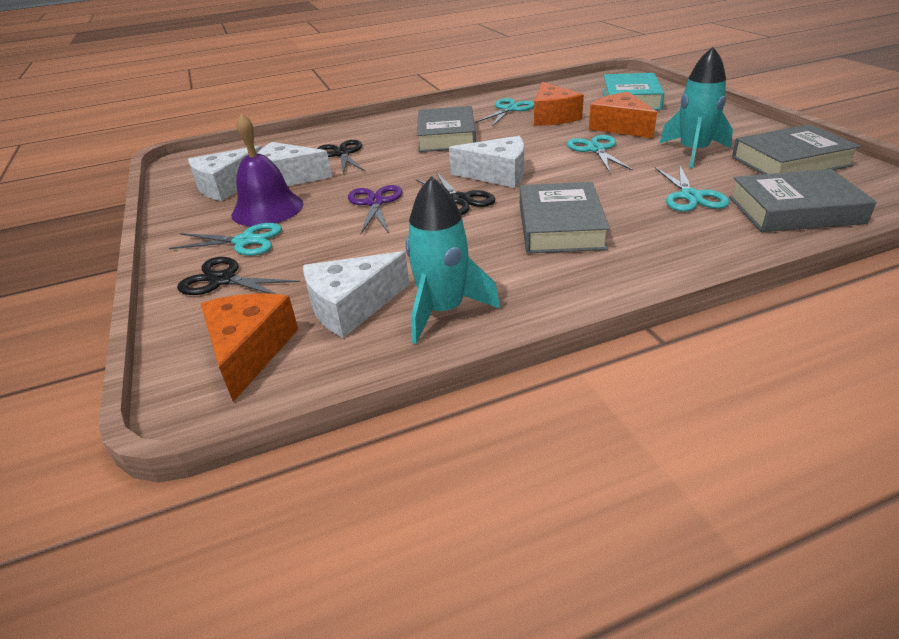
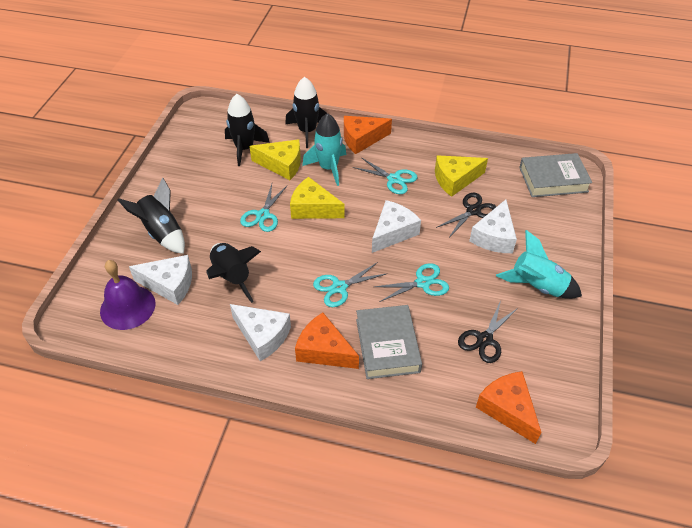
black rocket: none = 0 -> [118,178,185,254] [206,243,261,303] [225,94,270,166] [285,77,327,148] = 4
black scissors: [177,257,300,295] [317,140,366,174] [416,172,495,215] = 3 -> [436,193,497,237] [458,300,518,363] = 2
grey book: [417,106,476,152] [520,182,610,253] [729,169,877,232] [732,124,861,174] = 4 -> [356,305,422,379] [519,153,592,197] = 2
purple scissors: [348,185,402,234] = 1 -> none = 0
turquoise book: [602,73,665,110] = 1 -> none = 0
yellow cheese: none = 0 -> [249,139,301,180] [290,177,344,219] [435,155,488,197] = 3

